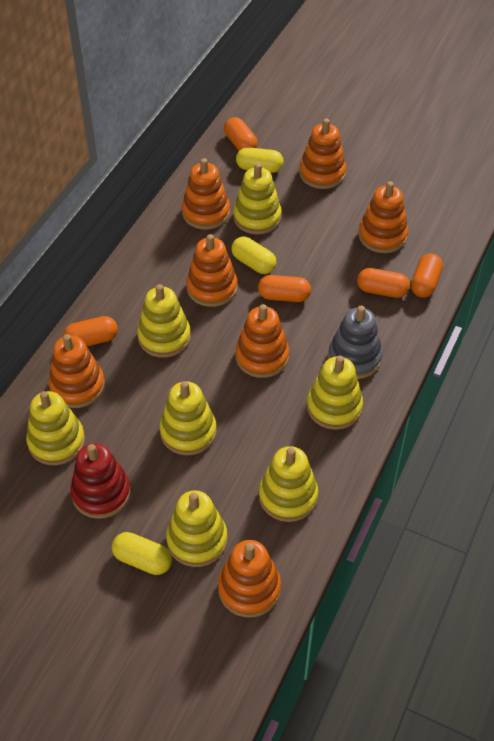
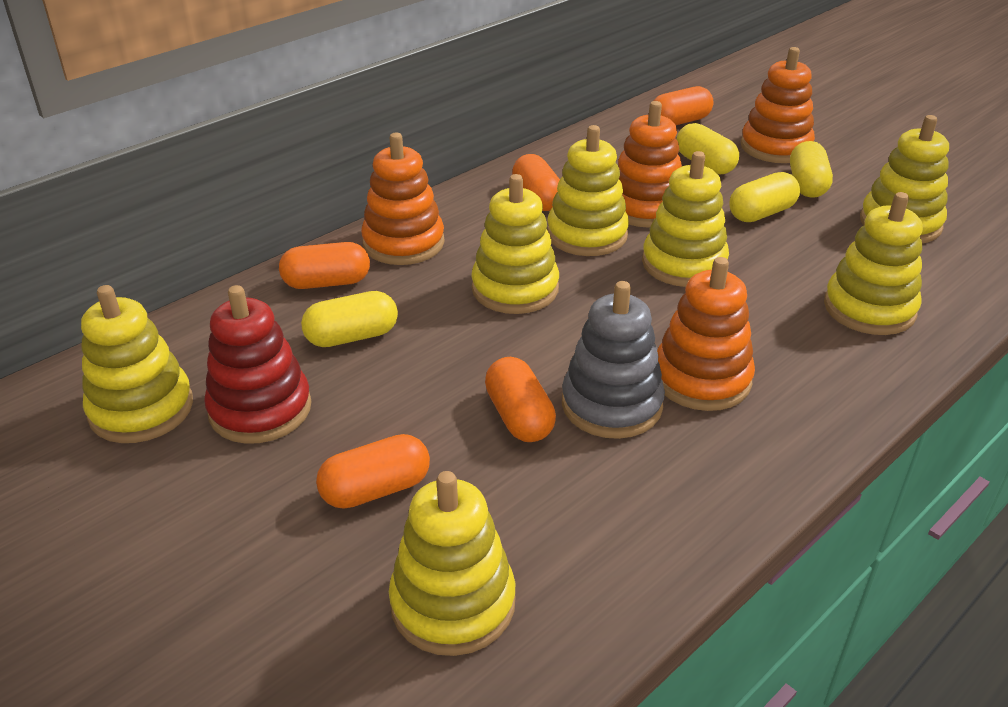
orange stacking toy: [49,334,105,408] [182,158,230,230] [186,234,237,307] [218,540,281,618] [235,304,289,378] [299,119,346,189] [358,181,408,253] = 7 -> [361,133,445,265] [618,101,682,228] [657,257,755,411] [741,47,815,163] = 4
yellow capsule: [112,532,172,575] [231,237,276,274] [236,147,283,173] = 3 -> [301,291,398,347] [677,123,739,174] [729,172,800,222] [790,141,833,198] = 4

